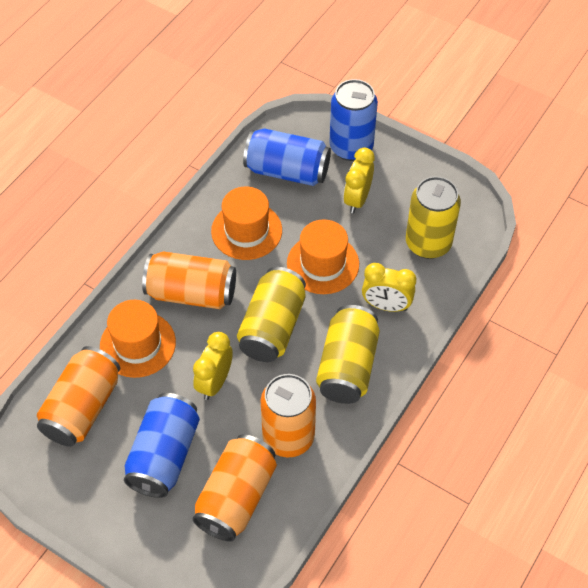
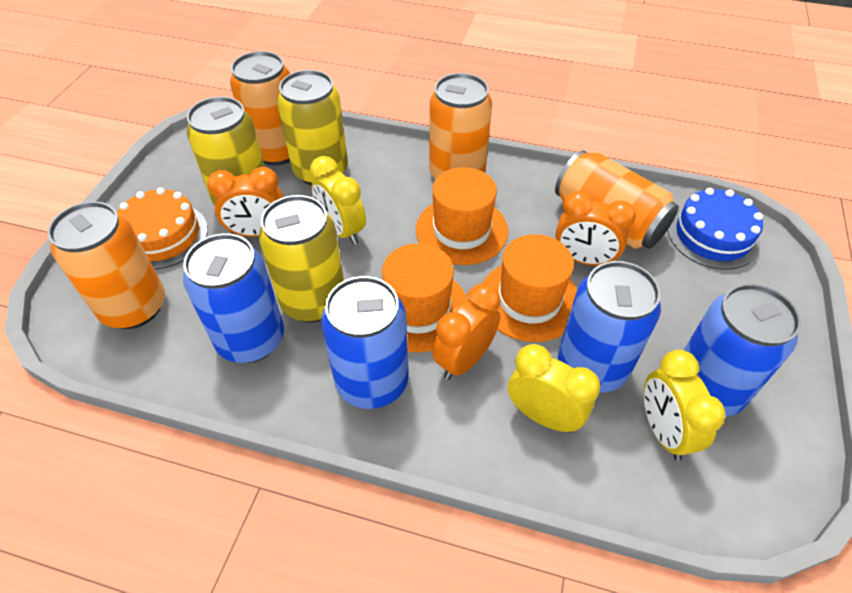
blue cake: none = 0 -> [668,188,763,270] = 1
blue can: [124,393,200,498] [243,128,331,186] [329,79,378,161] = 3 -> [183,233,284,363] [321,276,409,409] [558,261,661,392] [684,284,801,417] = 4
orange cake: none = 0 -> [117,187,208,269] = 1
orange clock: none = 0 -> [207,167,283,237] [432,283,501,380] [555,191,636,266] = 3

